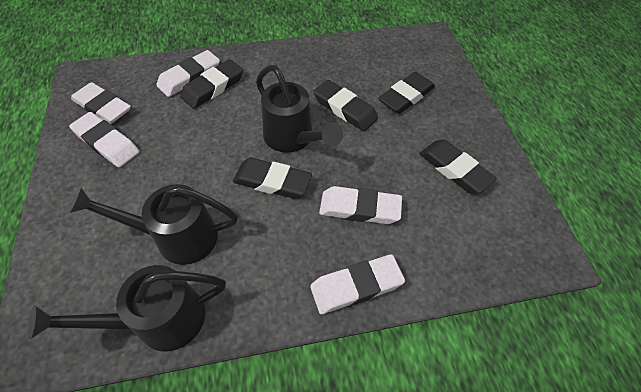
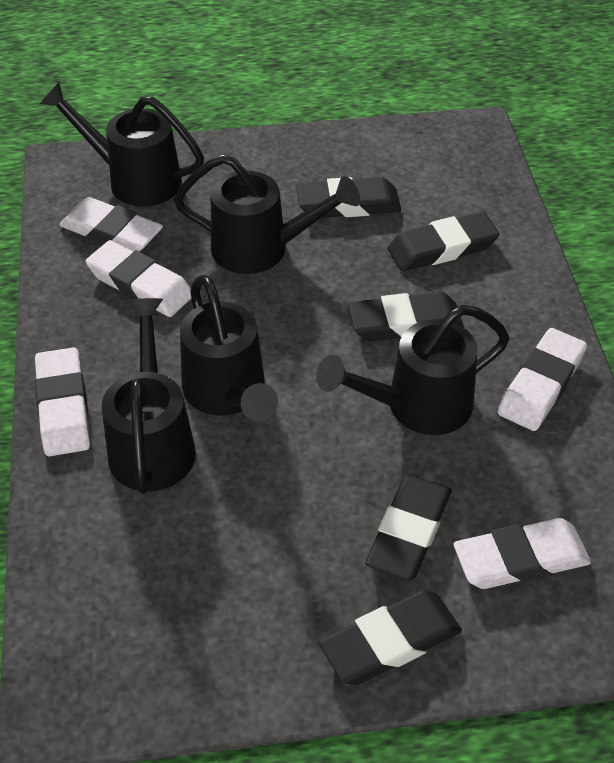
black watering can: [28,265,226,352] [69,184,238,265] [256,65,343,153] = 3 -> [40,82,204,207] [102,298,196,494] [174,154,360,274] [180,275,278,421] [316,305,510,435] = 5

